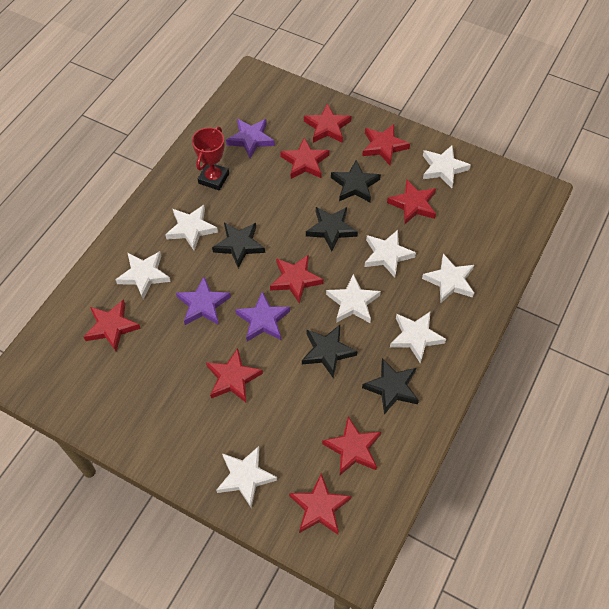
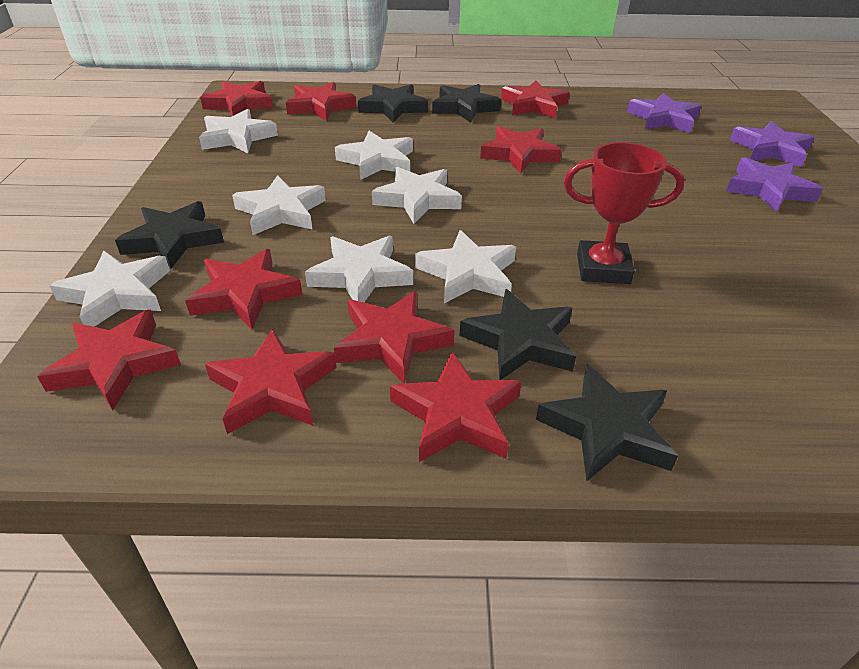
white star: [115,251,171,299] [165,205,218,251] [216,446,277,508] [326,274,381,323] [364,230,416,278] [390,312,446,364] [422,254,474,303] [423,145,471,188] = 8 -> [49,250,170,327] [199,109,278,153] [232,175,326,235] [305,236,413,303] [335,131,413,180] [372,167,462,224] [415,230,516,304] = 7

